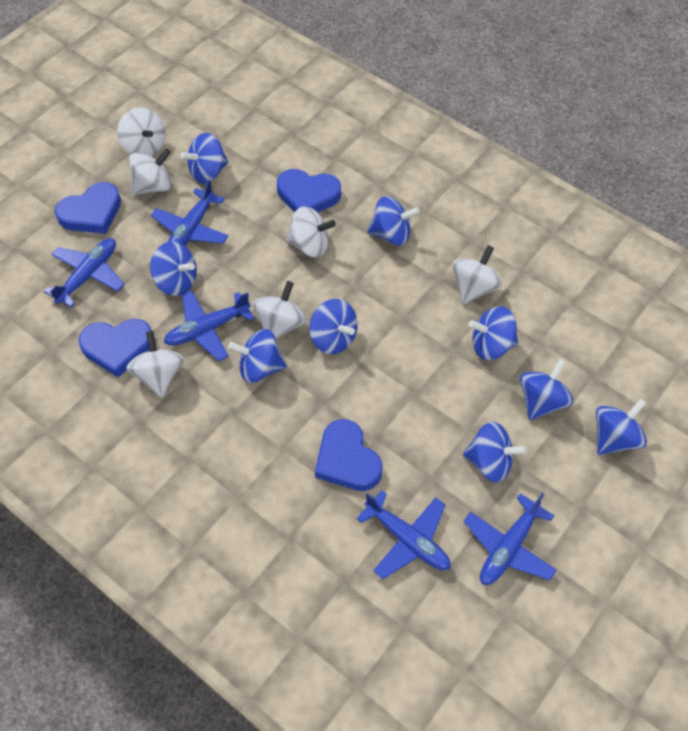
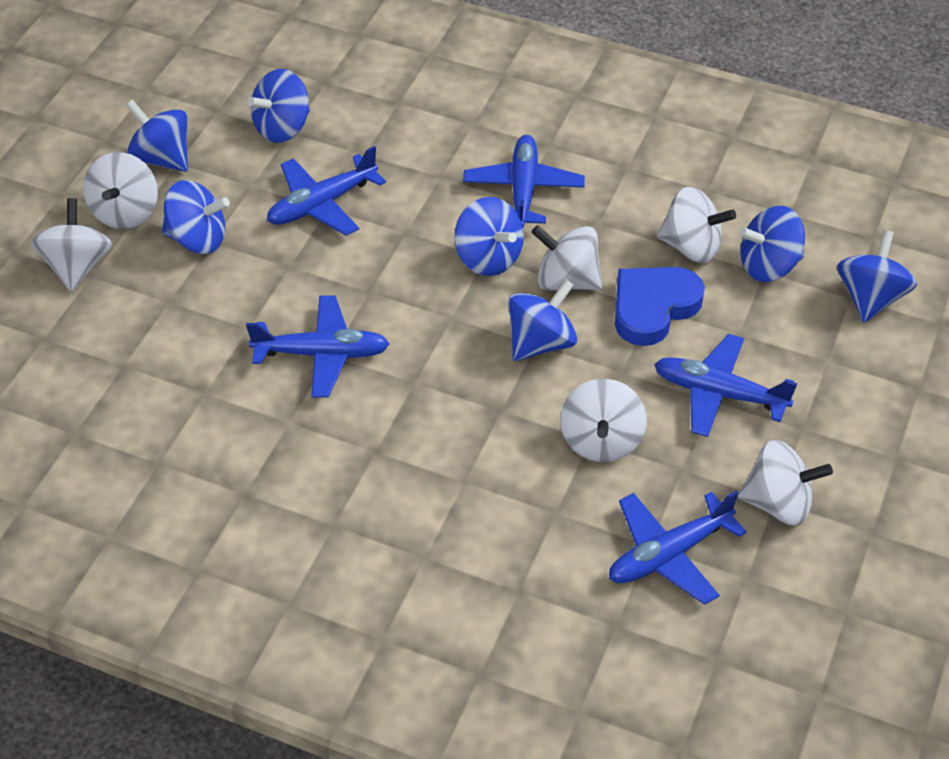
blue heart: [55,182,121,234] [78,319,152,377] [277,169,341,213] [315,419,383,491] = 4 -> [615,267,705,346] = 1
blue spinning top: [150,242,197,296] [180,133,229,184] [228,329,287,383] [310,299,358,354] [367,196,420,246] [463,422,527,482] [469,306,518,360] [520,359,573,420] [596,398,647,455] = 9 -> [125,100,188,172] [162,180,230,254] [247,69,310,143] [454,197,524,276] [508,280,577,361] [739,206,805,282] [837,230,917,323] = 7

